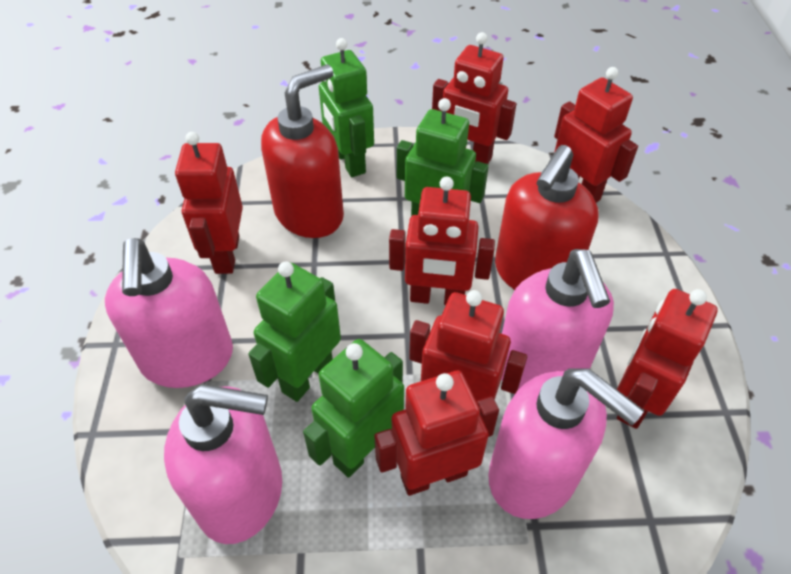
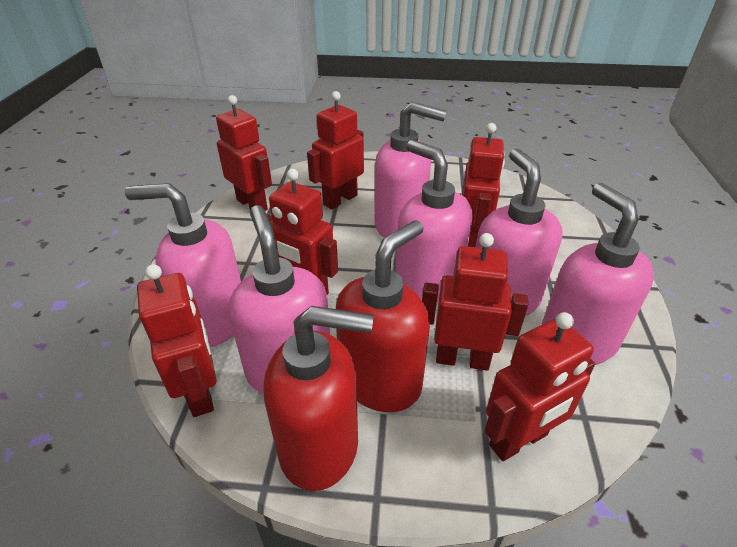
green robot: [249,261,341,402] [303,339,404,478] [319,38,374,177] [397,98,489,216] = 4 -> none = 0
pink soap dispenser: [105,238,233,388] [164,384,282,544] [488,369,644,519] [501,249,614,390] = 4 -> [125,183,241,347] [229,205,330,394] [374,102,447,238] [396,140,472,302] [476,148,563,316] [541,183,654,365] = 6

